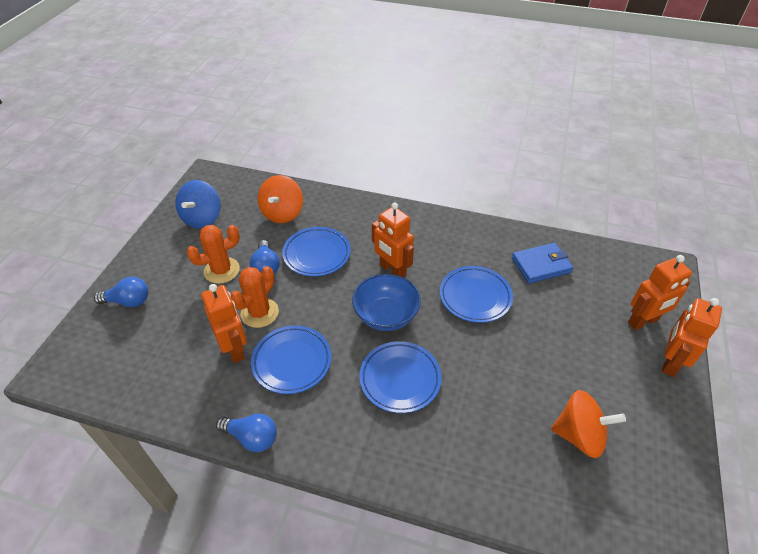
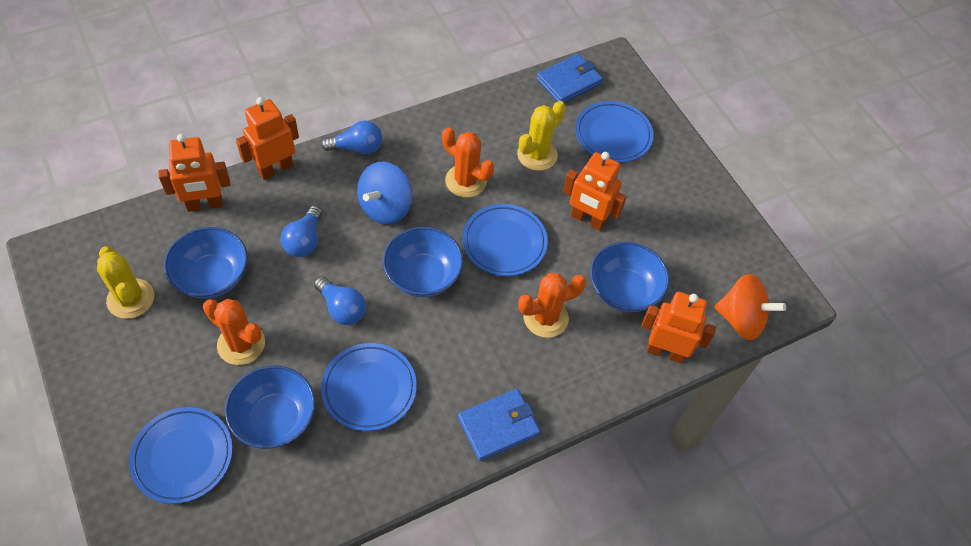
blue bowl: [352,274,421,331] = 1 -> [164,227,248,299] [225,365,315,449] [383,227,463,297] [590,242,669,312] = 4
blue wallet: [512,243,573,284] = 1 -> [458,389,540,461] [537,54,603,103] = 2
orange cactus: [186,225,240,284] [231,266,279,328] = 2 -> [203,299,265,365] [442,127,494,198] [518,273,586,338] = 3
orange spinning top: [258,175,303,223] [551,390,626,458] = 2 -> [715,274,786,340] = 1
yellow cactus: none = 0 -> [97,246,154,319] [517,101,566,171] = 2

